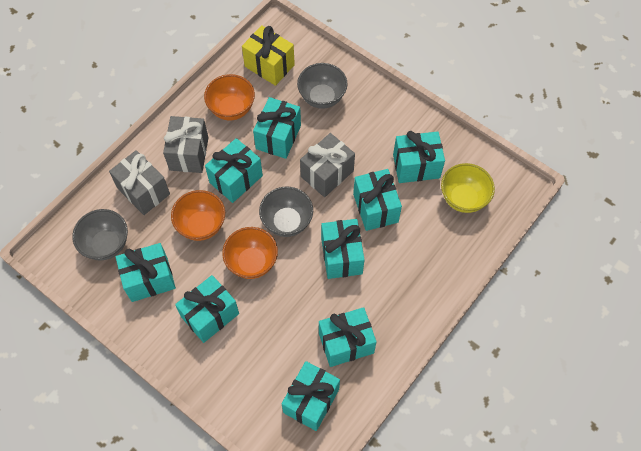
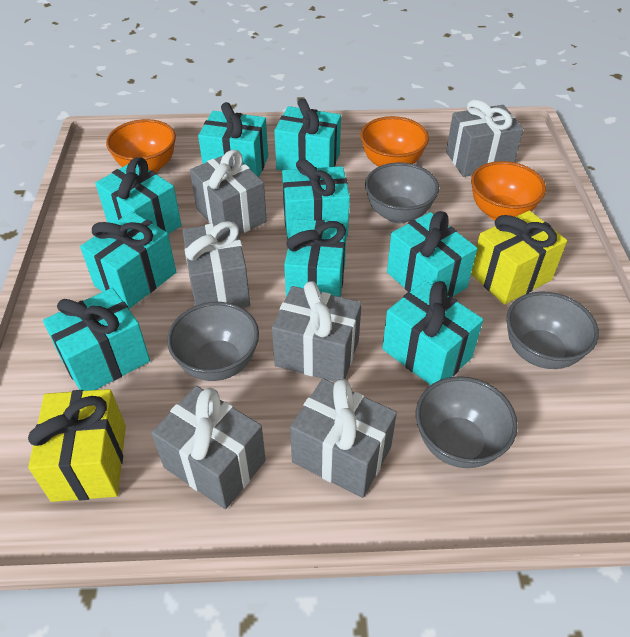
grey bowl: [72,209,128,260] [259,186,313,237] [297,63,347,109] = 3 -> [167,302,259,381] [365,163,439,223] [416,376,518,468] [506,291,599,369] = 4
grey gift: [109,150,170,215] [163,116,209,173] [300,133,355,197] = 3 -> [151,386,266,509] [183,221,250,307] [190,150,267,235] [272,281,362,382] [290,378,397,498] [446,99,524,177] = 6
yellow bowl: [441,163,495,213] = 1 -> none = 0
yellow gift: [242,25,295,86] = 1 -> [28,389,126,502] [471,211,567,305] = 2

